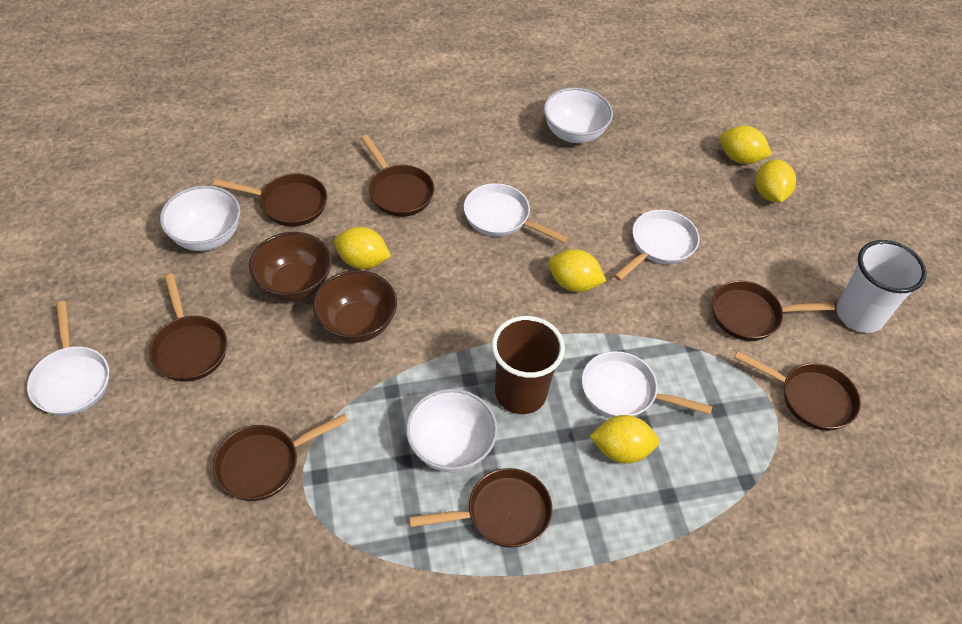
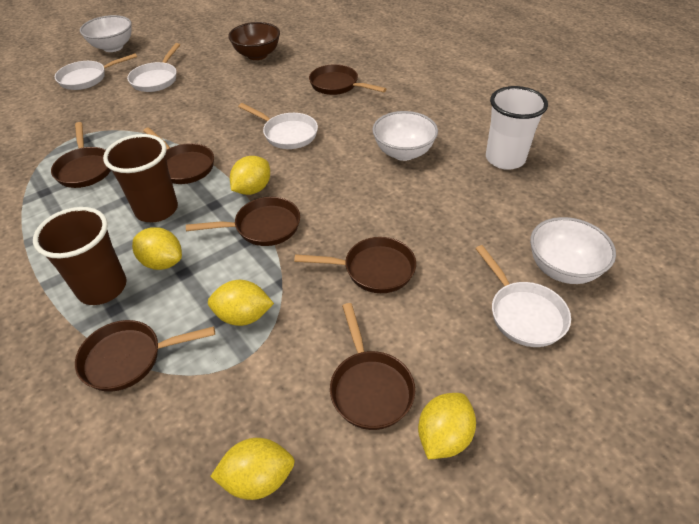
brown bowl: [249,232,332,301] [313,270,397,343] = 2 -> [228,22,280,60] = 1
brown cup: [491,316,565,414] = 1 -> [33,207,127,305] [103,134,178,222] = 2

